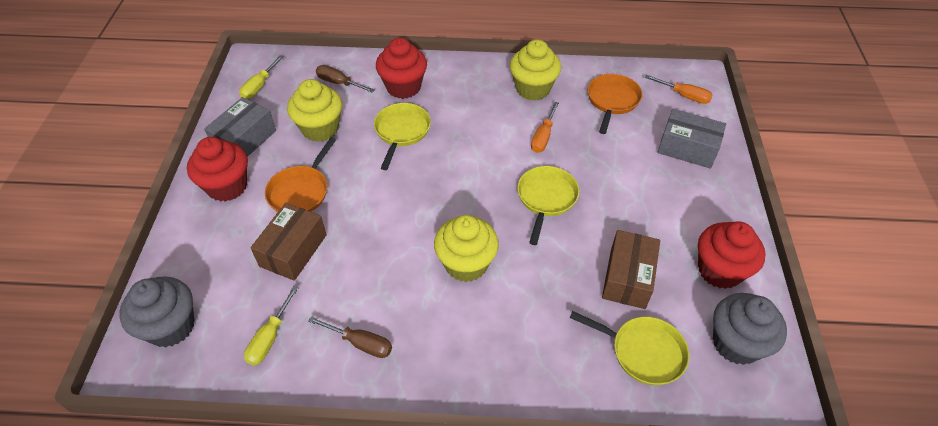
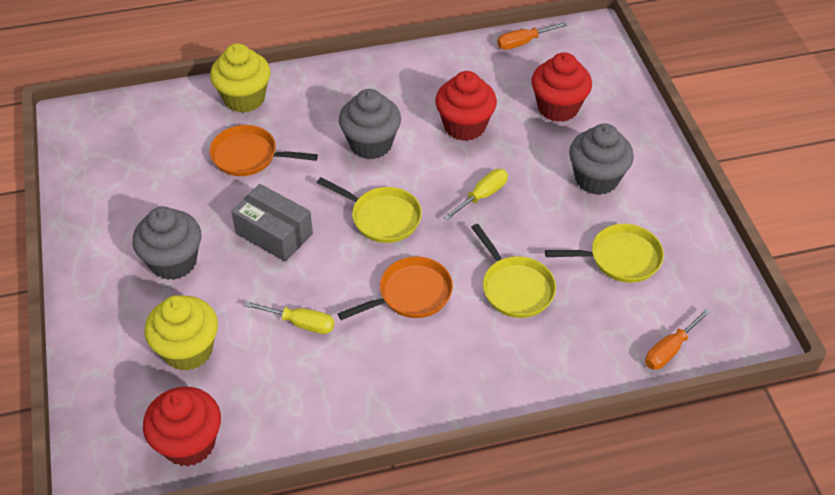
brown box: [251,203,327,281] [602,230,660,309] = 2 -> none = 0
brown screwdriver: [308,316,392,358] [316,65,374,93] = 2 -> none = 0
grey box: [204,97,276,157] [657,109,726,169] = 2 -> [231,184,313,262] = 1
grey cupcake: [119,276,195,347] [713,293,787,365] = 2 -> [132,207,201,280] [339,89,401,159] [569,124,634,195] = 3
yellow cupcake: [287,79,342,142] [434,215,499,282] [510,39,561,101] = 3 -> [144,295,218,371] [210,43,270,113] = 2

